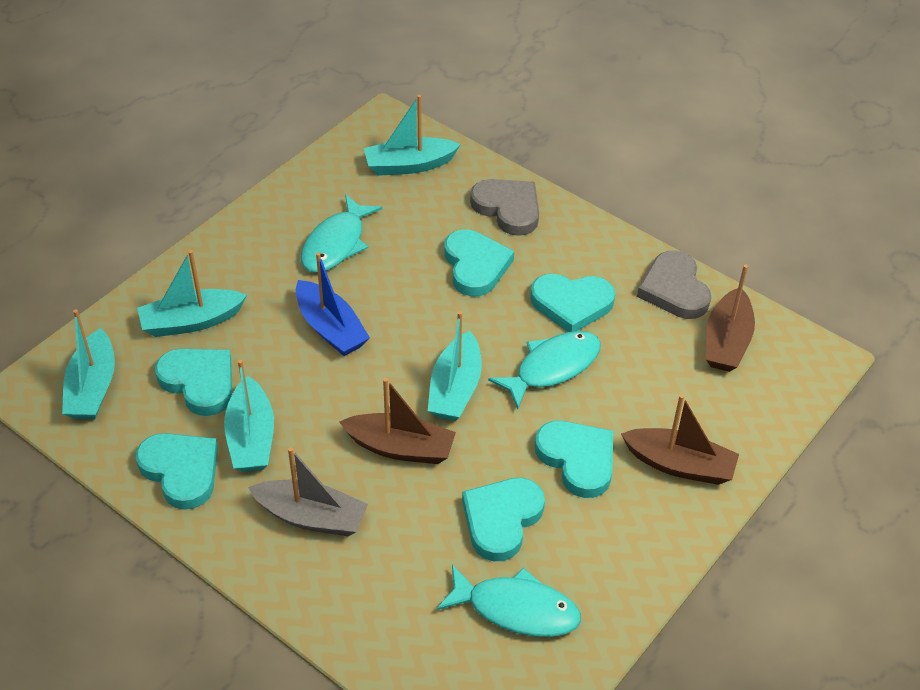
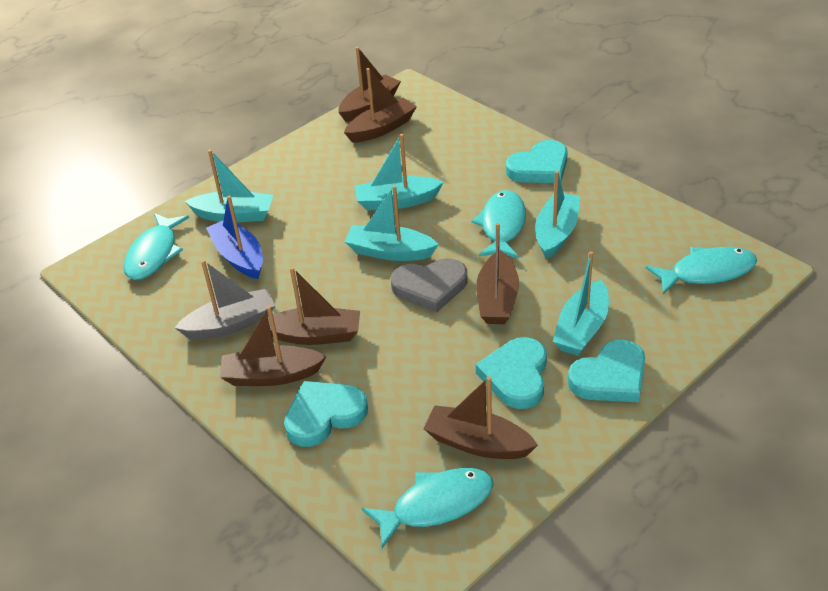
brown boat: [339,378,456,464] [621,394,739,485] [706,265,755,372] = 3 -> [220,306,326,386] [258,267,360,345] [338,47,401,122] [344,68,417,143] [423,376,538,459] [476,223,519,324] = 6
grey heart: [470,179,539,236] [637,251,711,319] = 2 -> [391,258,467,312] = 1
turquoise fish: [301,194,382,273] [437,565,581,637] [488,331,601,409] = 3 -> [123,213,189,280] [362,468,494,548] [472,190,526,259] [646,247,757,295] = 4
turquoise heart: [136,433,218,510] [155,349,232,416] [444,229,514,296] [462,478,545,561] [530,274,615,332] [535,421,613,498] = 6 -> [284,381,368,447] [476,337,547,409] [506,140,568,183] [568,340,645,402] = 4

